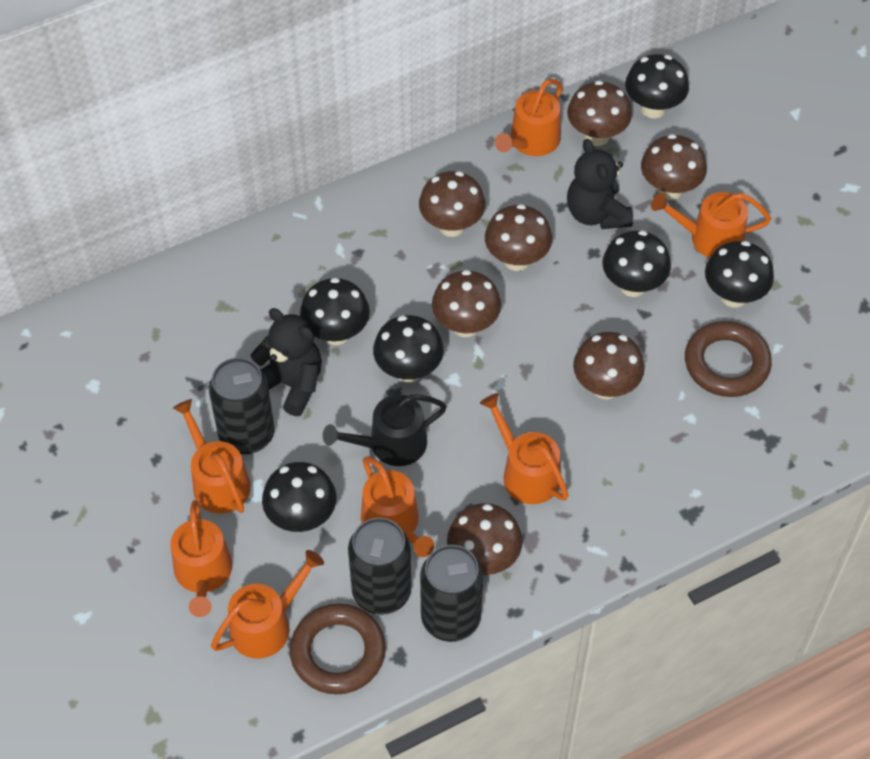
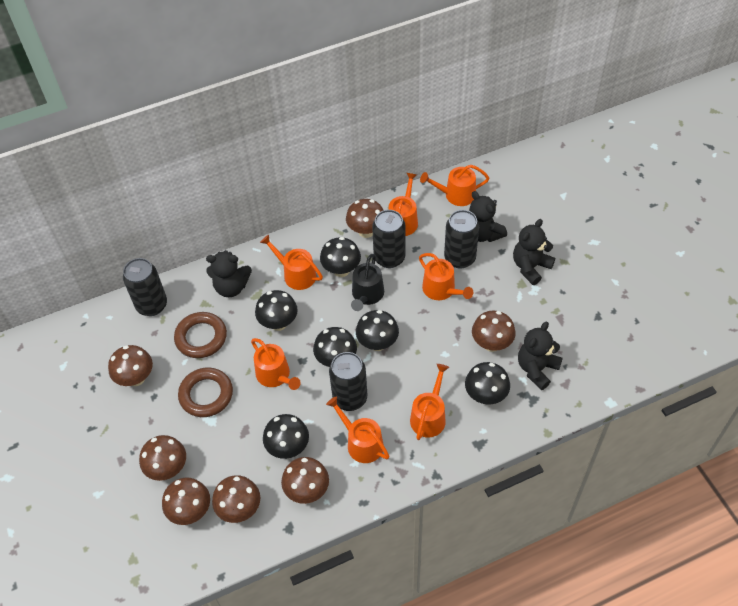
black can: [209,358,274,454] [348,518,411,615] [420,545,483,642] = 3 -> [123,258,167,316] [329,352,367,411] [372,210,406,268] [444,210,479,269] = 4
black teddy bear: [251,308,322,416] [567,139,633,229] = 2 -> [206,250,252,297] [469,191,507,242] [513,219,555,285] [518,322,563,390] = 4

